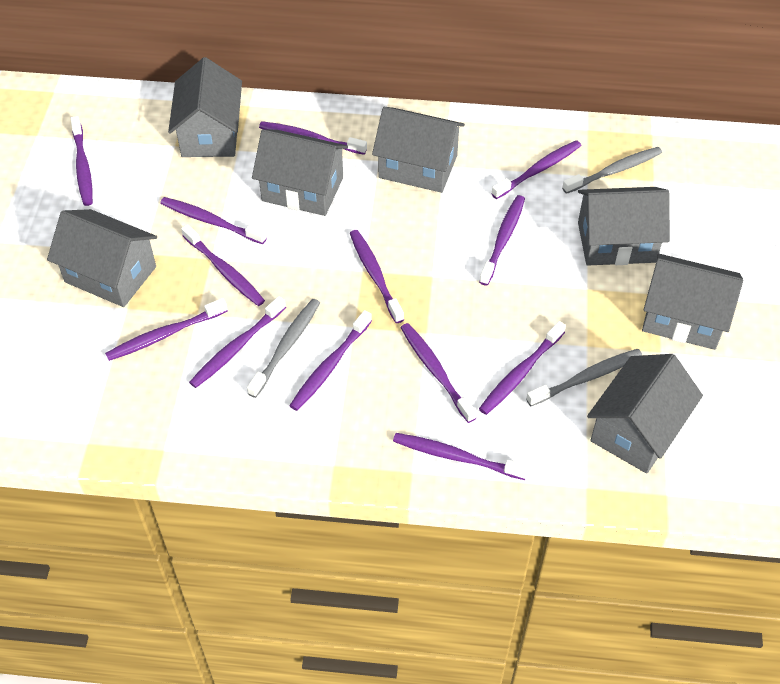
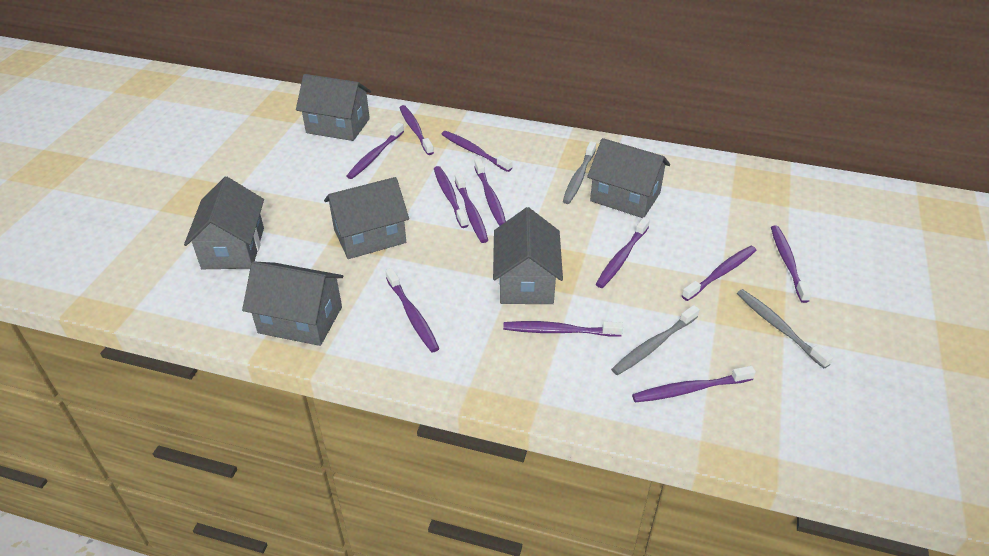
grey house: [47,209,157,307] [168,57,242,157] [252,129,348,216] [372,107,465,193] [578,187,670,266] [587,354,703,474] [642,254,743,350] = 7 -> [184,177,264,269] [242,261,343,346] [296,74,371,141] [324,177,409,259] [493,207,563,304] [587,138,670,218] = 6
purple toothbrush: [71,116,93,206] [105,298,228,361] [160,197,267,244] [181,224,265,306] [189,296,286,388] [259,121,367,155] [289,310,372,411] [350,230,404,323] [393,433,529,480] [401,323,477,423] [479,195,525,286] [479,321,566,415] [491,140,581,199] = 13 -> [347,123,404,179] [385,268,439,352] [399,105,434,155] [434,166,469,228] [441,131,512,172] [455,173,488,243] [474,159,506,226] [503,321,623,337] [596,217,650,288] [632,366,756,403] [682,246,756,301] [771,225,812,303] = 12

